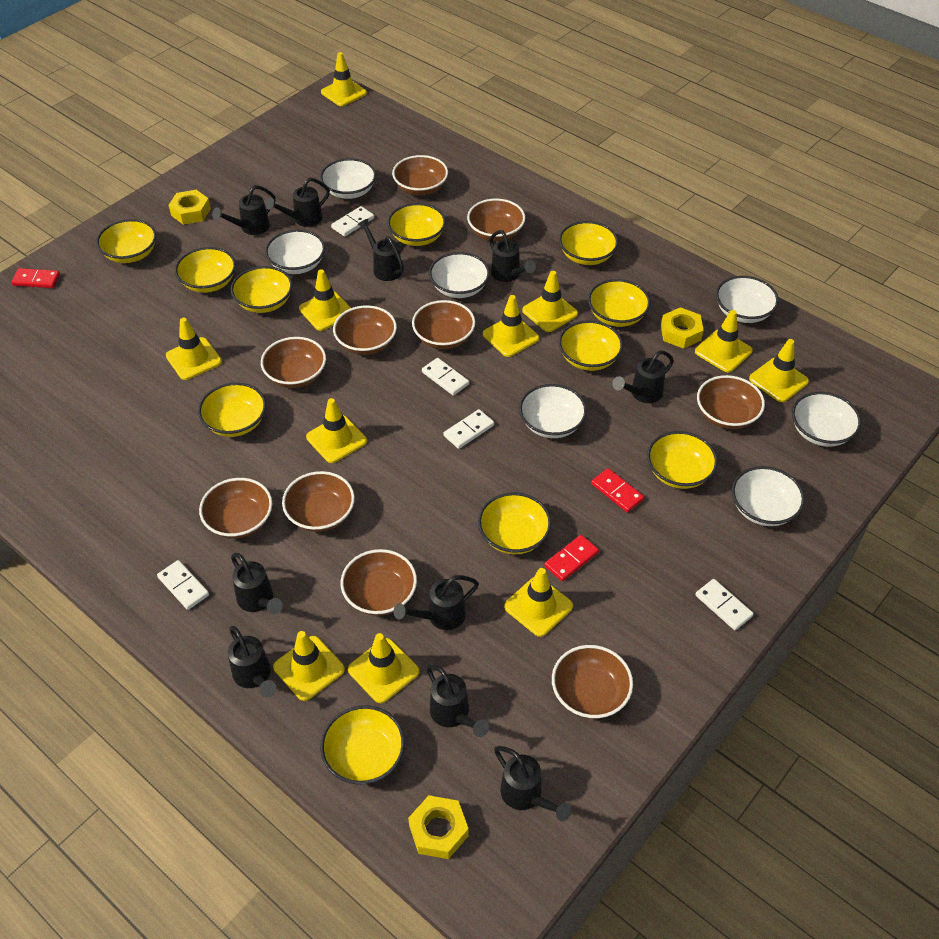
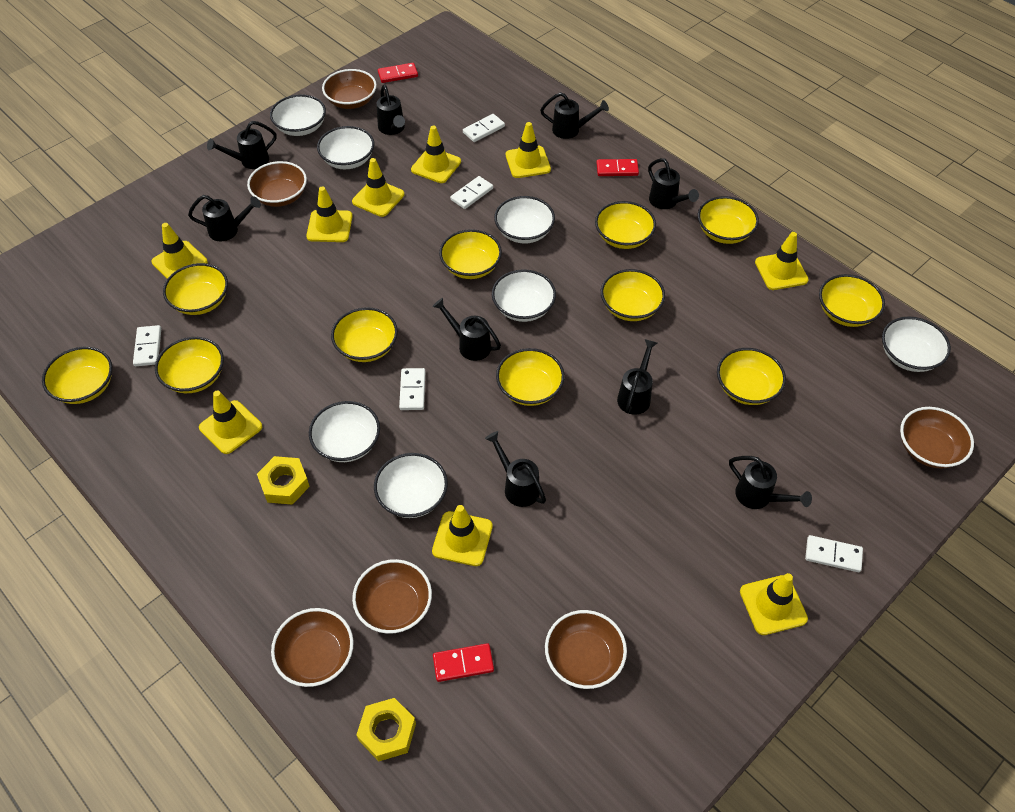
black watering can: [212,185,276,235] [228,626,276,697] [231,553,283,615] [266,177,330,227] [358,219,404,281] [394,575,479,630] [426,664,489,737] [489,230,536,282] [494,746,572,821] [612,351,674,403] = 10 -> [188,195,261,241] [207,121,277,169] [377,85,405,135] [432,298,501,361] [485,431,546,507] [540,92,609,139] [617,339,657,415] [648,158,699,209] [729,456,812,509] = 9
brown bowl: [199,478,272,539] [261,337,326,388] [282,471,355,532] [333,305,397,355] [341,549,417,616] [392,155,448,195] [412,300,475,349] [467,198,525,241] [552,645,633,719] [697,375,765,429] = 10 -> [247,161,307,207] [271,608,354,687] [322,69,377,109] [352,559,432,634] [545,610,627,689] [900,407,974,469] = 6
yellow nut: [169,190,211,225] [408,795,469,859] [661,307,704,349] = 3 -> [257,456,310,505] [357,698,416,761] = 2
yellow traffic cone: [166,318,222,380] [273,631,345,701] [299,270,351,331] [306,398,367,463] [321,52,367,106] [348,633,419,703] [483,295,539,357] [504,568,573,637] [522,271,578,332] [695,310,752,373] [749,339,809,402] = 11 -> [151,223,208,279] [199,390,262,454] [306,186,353,242] [352,158,404,217] [411,126,461,183] [432,505,493,566] [506,122,551,178] [740,573,808,635] [755,232,809,290] = 9

